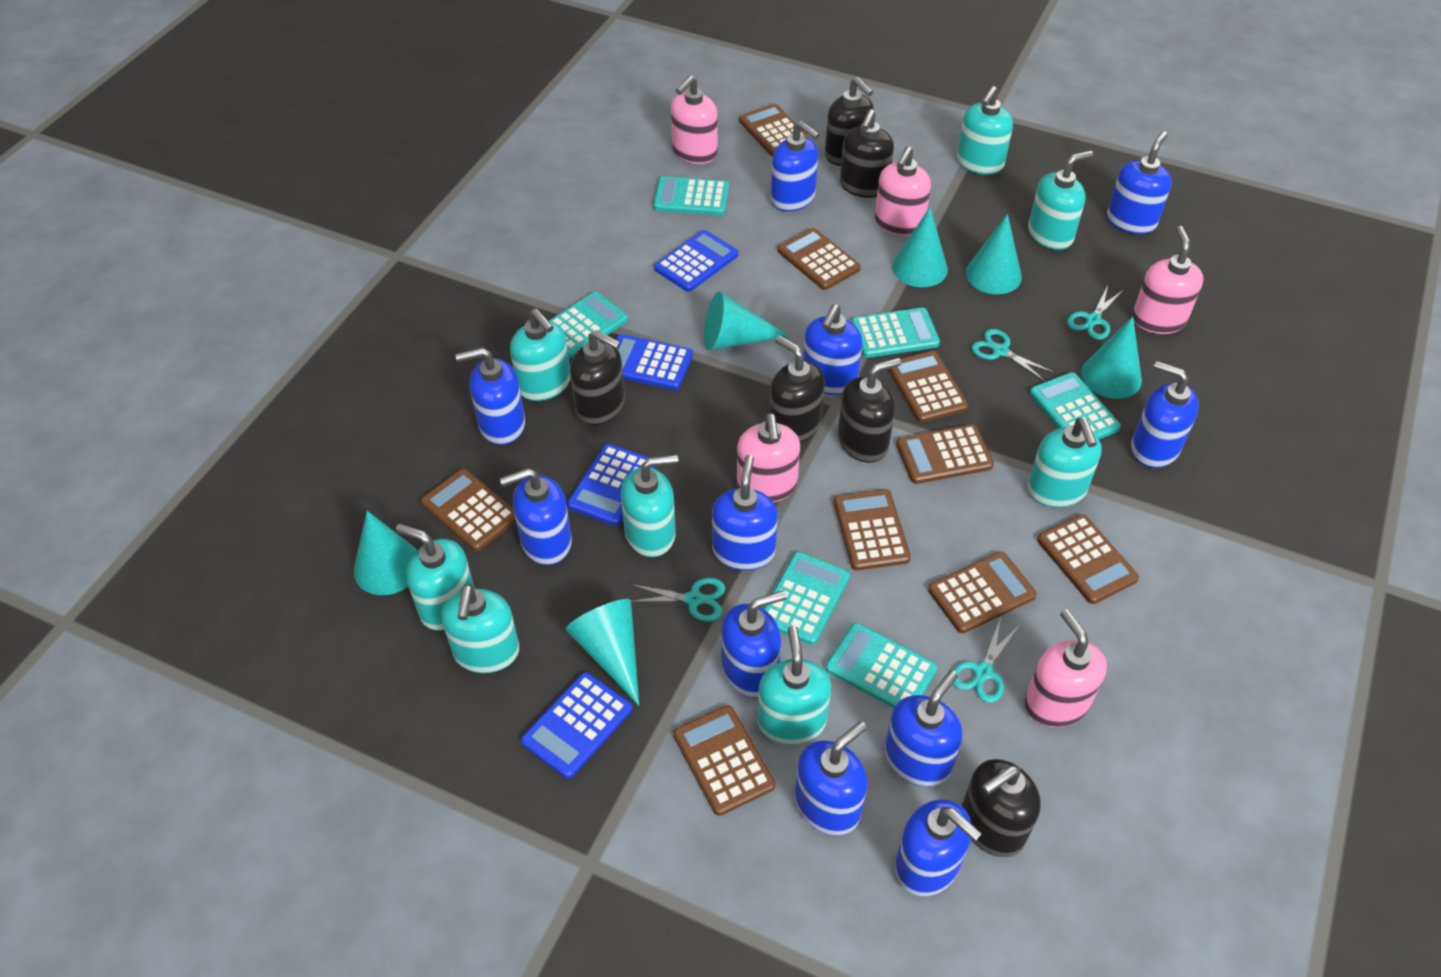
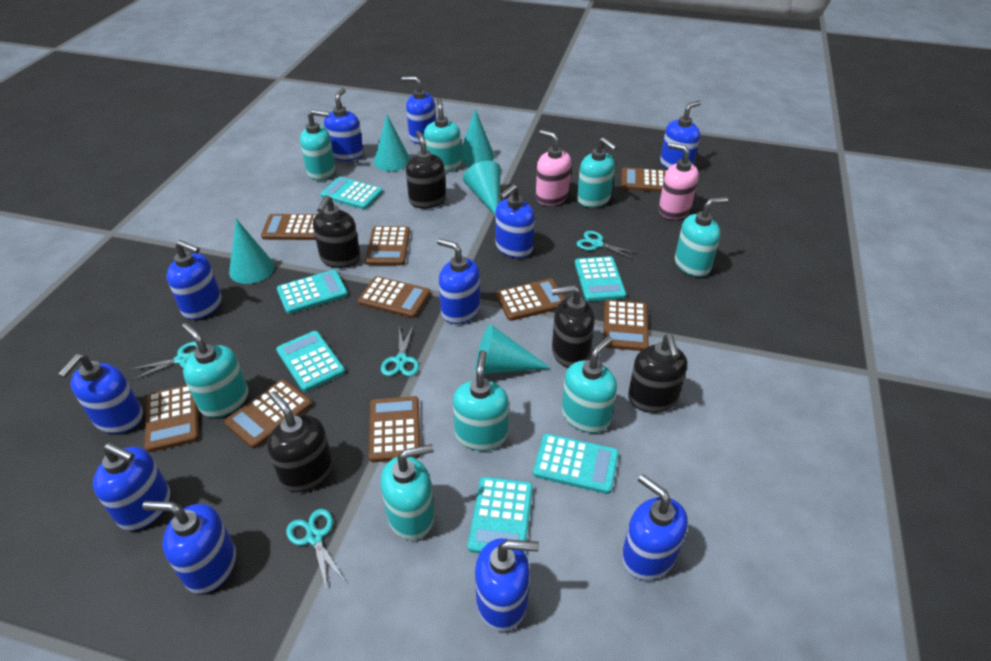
black soap dispenser: [570,330,625,425] [769,335,825,442] [825,77,874,166] [838,358,901,463] [840,109,894,198] [962,759,1041,857] = 6 -> [267,391,333,492] [313,195,361,268] [406,131,446,209] [552,285,595,368] [628,334,687,413] = 5
blue calculator: [521,672,632,779] [568,444,655,526] [616,334,693,390] [654,230,738,292] = 4 -> none = 0
pink soap dispenser: [671,75,718,164] [737,413,800,502] [875,147,931,236] [1024,609,1107,727] [1132,226,1203,334] = 5 -> [536,130,571,206] [659,143,699,219] = 2
turquoise cone: [354,511,417,595] [565,599,639,706] [704,292,790,350] [892,207,948,287] [966,214,1022,294] [1081,316,1142,399] = 6 -> [229,219,275,284] [374,114,410,171] [461,109,495,166] [463,161,501,216] [475,324,551,374] = 5

